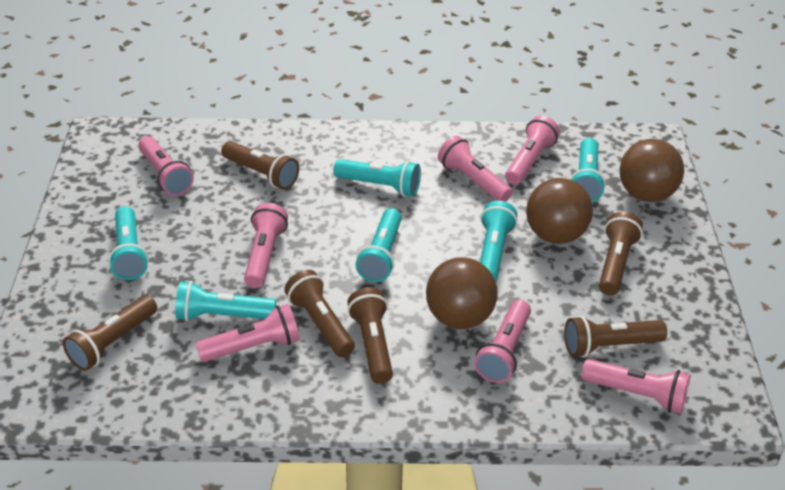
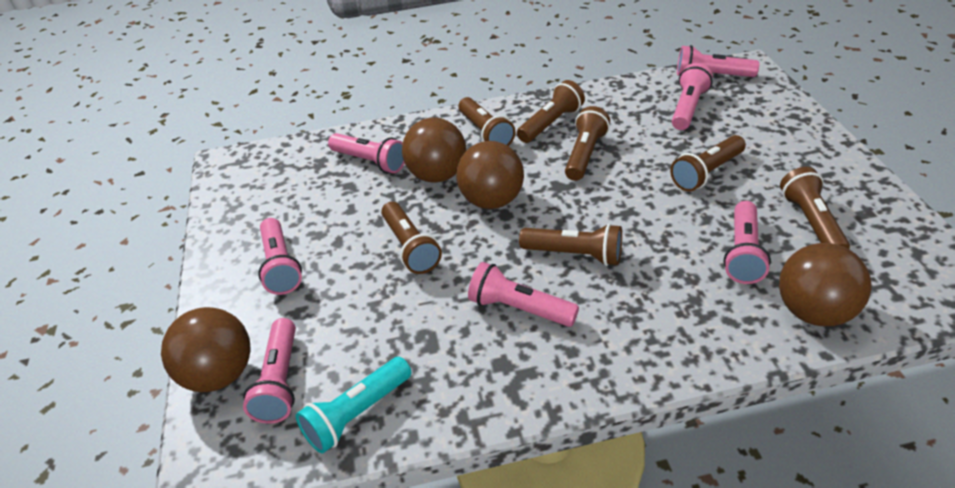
brown ball: [426,257,497,329] [526,178,593,244] [620,139,684,202] = 3 -> [161,307,251,392] [402,118,466,182] [456,141,524,209] [779,243,871,326] = 4
brown flashlight: [63,295,157,371] [221,141,299,190] [284,270,355,357] [347,287,393,384] [564,316,667,357] [599,212,643,296] = 6 -> [381,202,442,274] [458,97,515,146] [517,80,585,143] [519,224,622,266] [565,106,610,181] [670,135,746,192] [780,167,850,249] = 7
turquoise flashlight: [108,206,149,280] [175,281,276,321] [334,159,421,196] [356,208,402,282] [480,201,518,281] [570,138,606,202] = 6 -> [295,357,412,454] = 1

